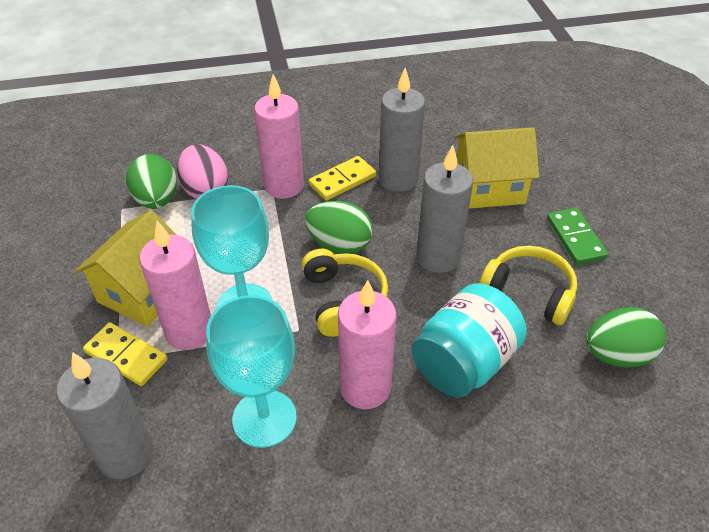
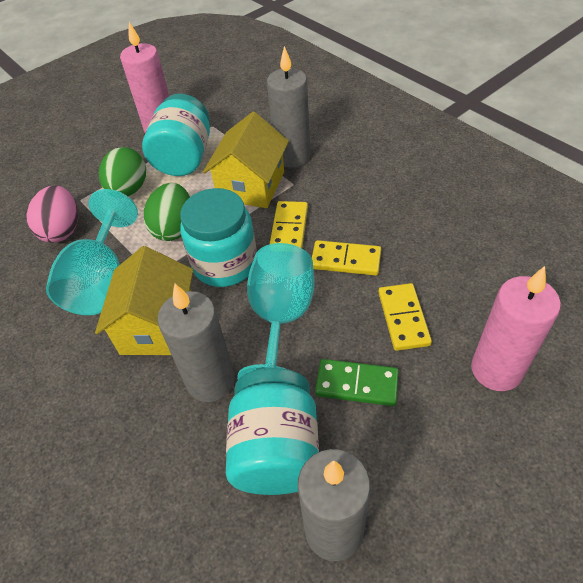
green egg: [126,154,177,209] [305,201,373,254] [587,307,666,367] = 3 -> [99,147,146,196] [144,183,190,241] = 2
pink candle: [139,221,211,350] [254,74,304,199] [338,280,396,409] = 3 -> [120,22,169,133] [471,266,561,391] = 2
turquoise jar: [411,283,527,398] = 1 -> [142,94,210,176] [180,188,257,287] [226,368,319,495] = 3
yellow domino: [83,322,168,386] [309,156,376,201] = 2 -> [270,201,308,248] [312,240,381,276] [378,283,432,351] = 3
yellow headphones: [302,249,388,337] [480,246,577,325] = 2 -> none = 0

